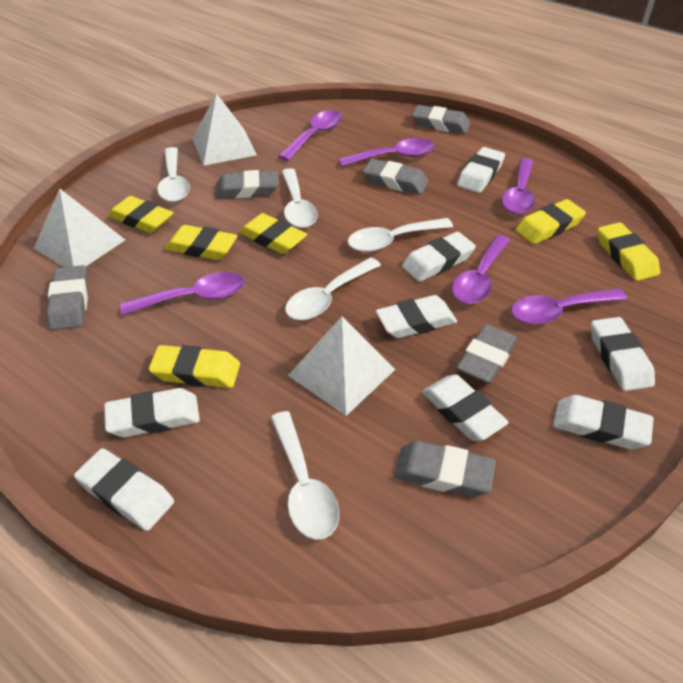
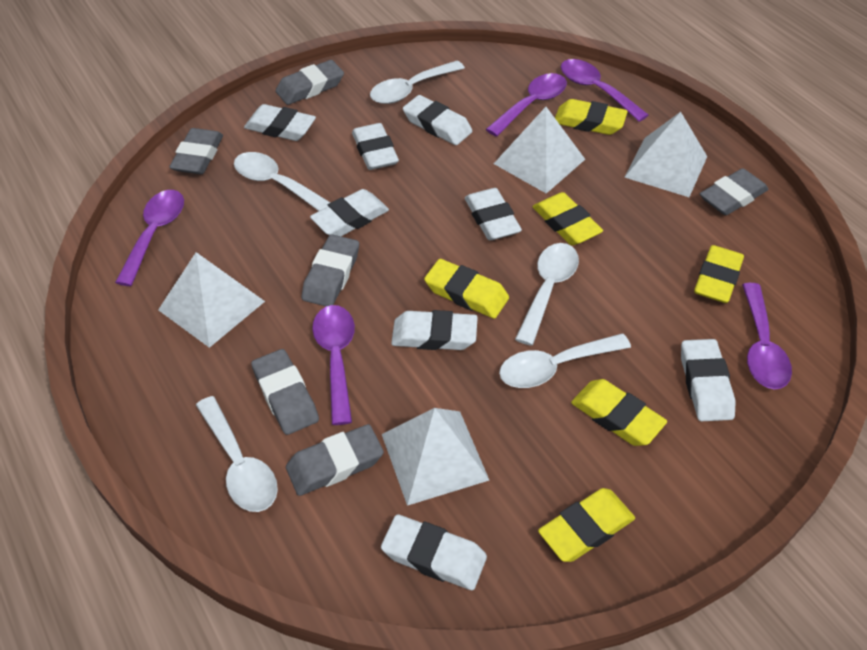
purple spoon: [120,272,245,315] [278,110,342,161] [338,138,435,166] [452,235,510,304] [502,158,535,214] [511,288,627,325] = 6 -> [115,190,184,286] [312,305,355,425] [486,73,567,137] [561,59,648,122] [742,283,792,389] = 5
white pyramid: [34,188,125,267] [192,93,257,166] [288,317,396,416] = 3 -> [158,252,265,348] [382,408,489,506] [494,107,585,194] [625,112,707,197] = 4

